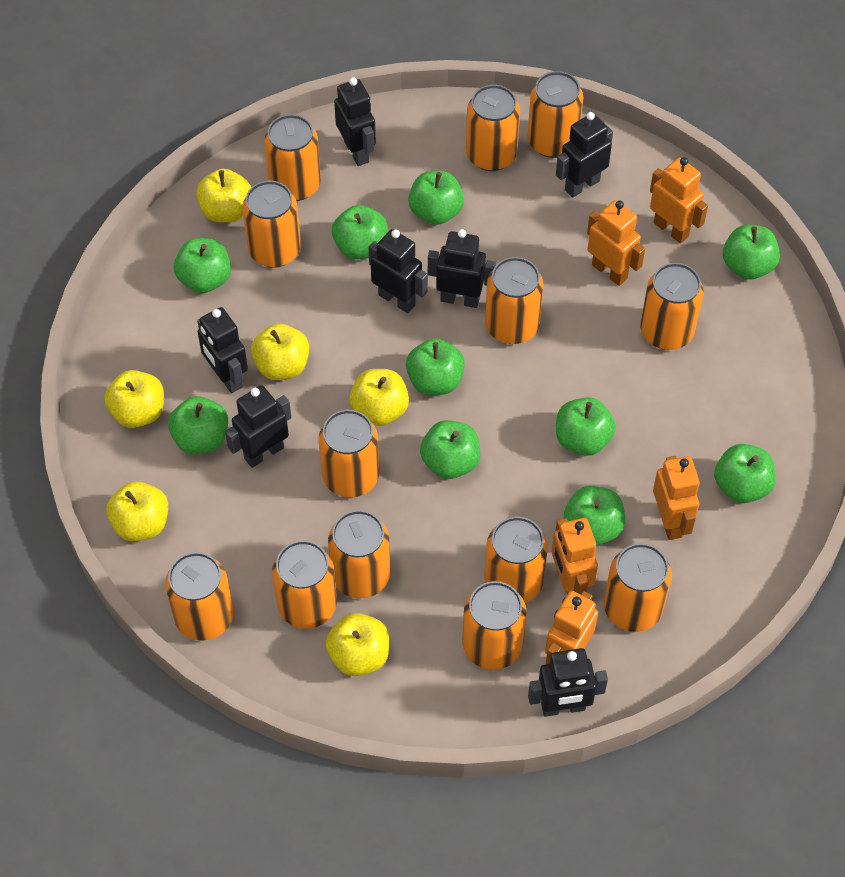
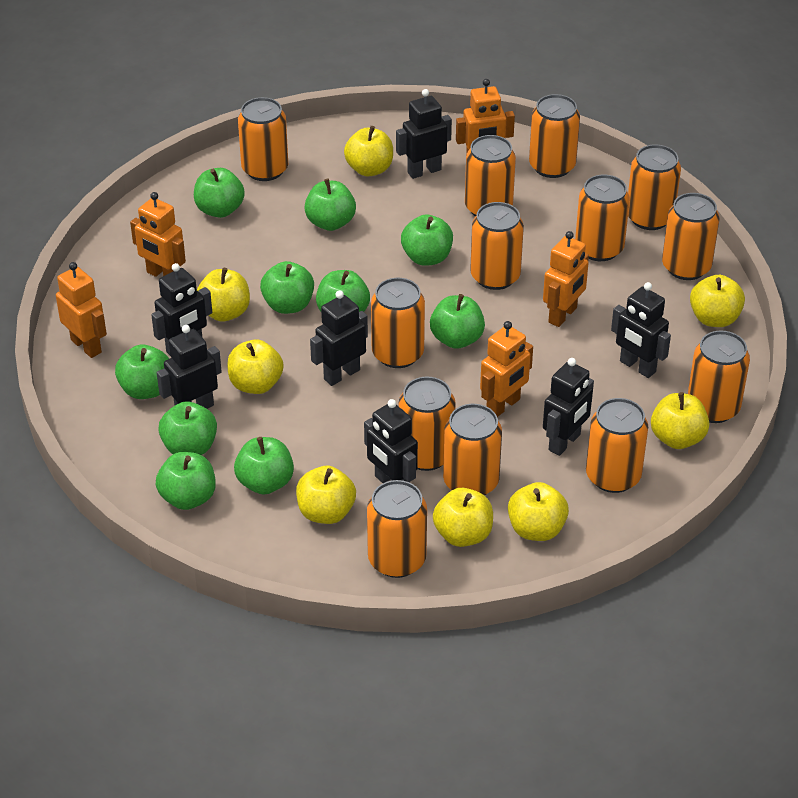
yellow apple: [104,370,164,428] [106,481,168,541] [196,169,251,223] [251,323,309,380] [326,613,389,676] [349,369,409,426] = 6 -> [197,268,250,321] [227,340,284,394] [296,466,356,524] [344,126,393,177] [433,488,493,547] [508,482,569,541] [651,392,709,449] [690,275,745,327] = 8

